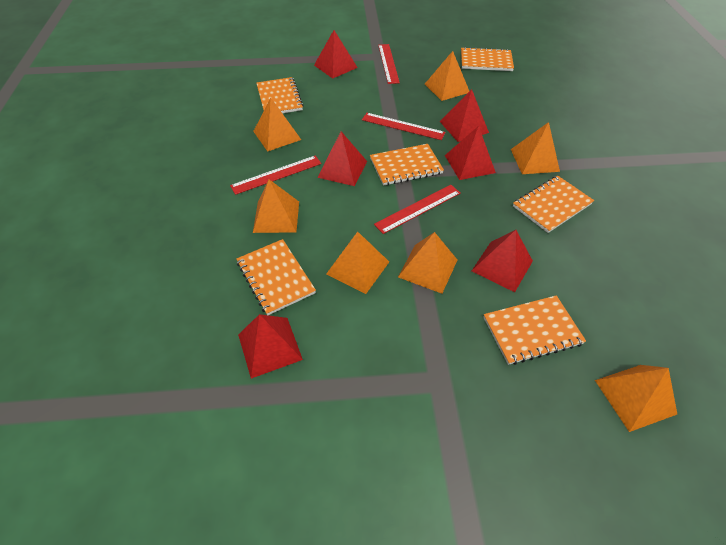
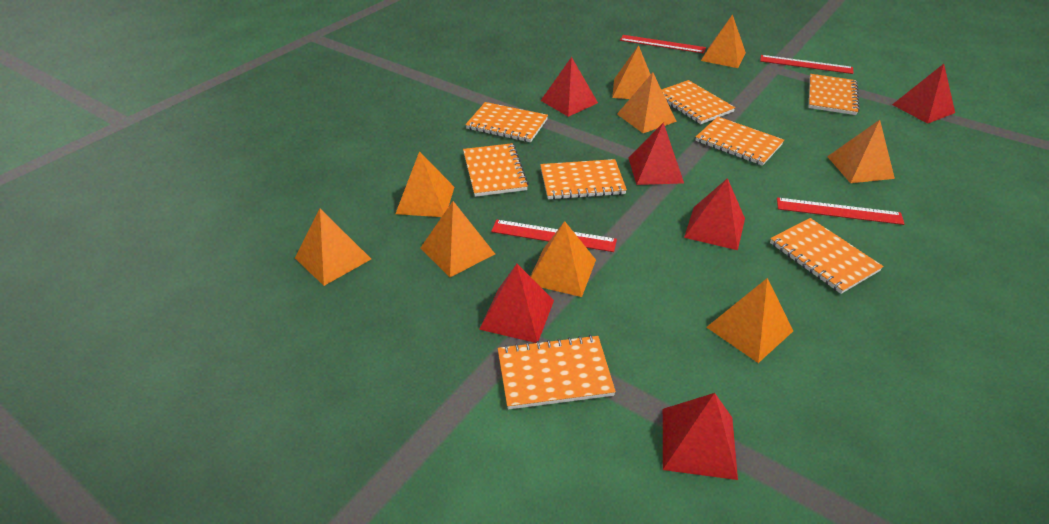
orange notebook: [237,239,316,315] [256,77,304,113] [370,144,444,186] [461,47,514,71] [483,295,586,365] [513,176,594,233] = 6 -> [463,143,529,197] [465,102,548,142] [498,335,616,410] [540,159,627,200] [661,80,735,124] [695,117,784,166] [770,218,883,294] [809,74,860,115] = 8
orange pyramid: [253,98,301,152] [253,179,299,233] [326,232,389,294] [398,232,457,294] [425,51,469,101] [511,122,560,174] [595,365,677,432] = 7 -> [295,209,371,286] [395,151,454,217] [421,201,495,277] [530,221,596,297] [612,45,651,99] [617,72,677,133] [701,14,746,68] [706,278,793,363] [827,120,895,183] = 9

